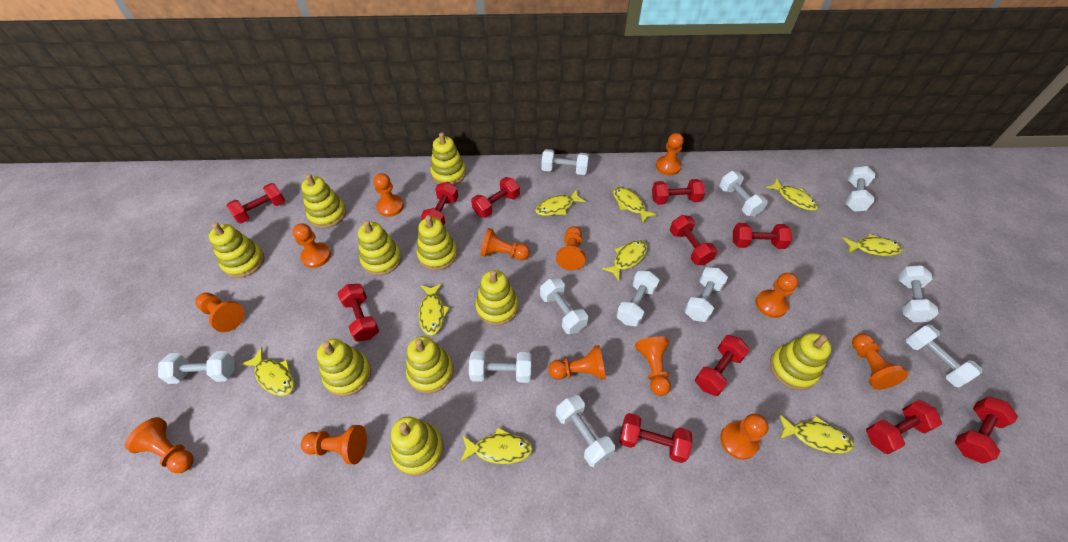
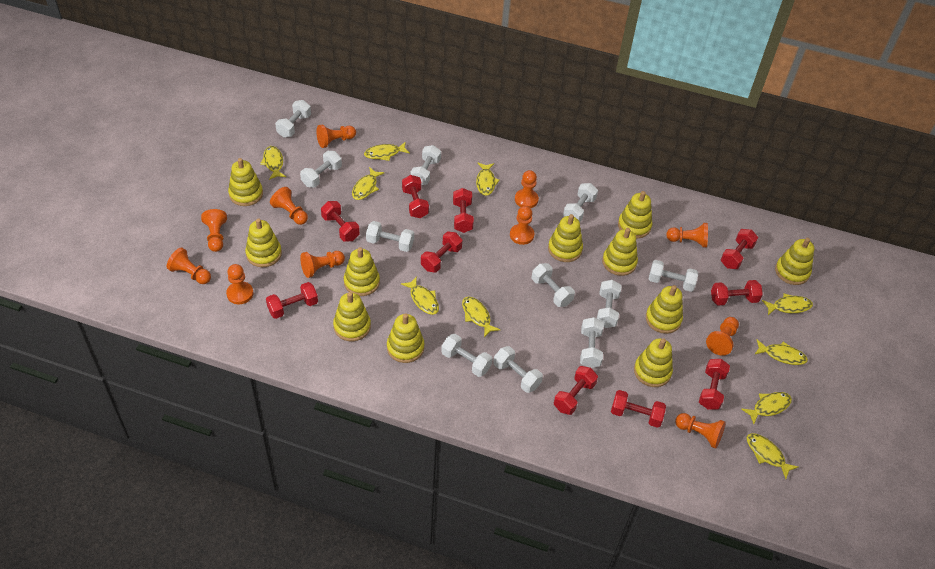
orange pawn: [125,417,193,473] [195,293,245,332] [293,223,331,268] [301,425,367,464] [373,173,404,217] [481,228,530,260] [548,345,606,380] [556,226,586,270] [635,336,671,396] [656,133,684,175] [721,414,769,460] [756,273,798,318] [852,334,908,390] = 13 -> [167,248,211,284] [201,209,227,252] [226,264,253,304] [270,187,308,225] [300,251,345,278] [317,125,356,148] [510,206,534,245] [515,170,539,208] [666,223,708,247] [675,413,726,449] [706,317,739,356] = 11
red dumbbell: [227,183,285,223] [337,284,379,341] [421,182,459,225] [471,177,520,218] [619,413,692,463] [652,179,705,205] [670,215,718,265] [695,335,750,396] [733,223,792,249] [866,400,942,454] [955,396,1018,463] = 11 -> [266,282,318,319] [321,201,360,242] [402,175,429,218] [421,232,462,273] [453,188,474,233] [554,366,598,415] [611,390,666,428] [699,359,730,409] [711,280,763,306] [721,229,758,269] = 10
yellow fish: [241,347,294,396] [419,284,450,336] [460,427,533,464] [535,190,586,216] [602,240,648,281] [613,187,657,223] [766,178,818,211] [779,414,854,453] [843,234,903,256] = 9 -> [260,146,286,180] [352,167,385,200] [364,142,410,161] [401,276,439,315] [462,297,501,338] [476,163,500,196] [741,392,792,424] [747,433,798,479] [754,339,808,365] [762,294,813,315] = 10
yellow stacking toy: [209,223,265,278] [301,174,346,228] [317,339,371,396] [358,220,402,276] [391,417,444,476] [406,336,454,394] [417,215,457,271] [430,133,466,185] [475,270,518,326] [770,333,832,390] = 10 -> [228,158,263,206] [245,218,282,267] [333,292,371,341] [344,247,380,296] [387,314,424,363] [548,214,583,262] [602,228,638,276] [618,191,652,238] [634,338,673,387] [646,285,683,334] [775,238,814,285] = 11

